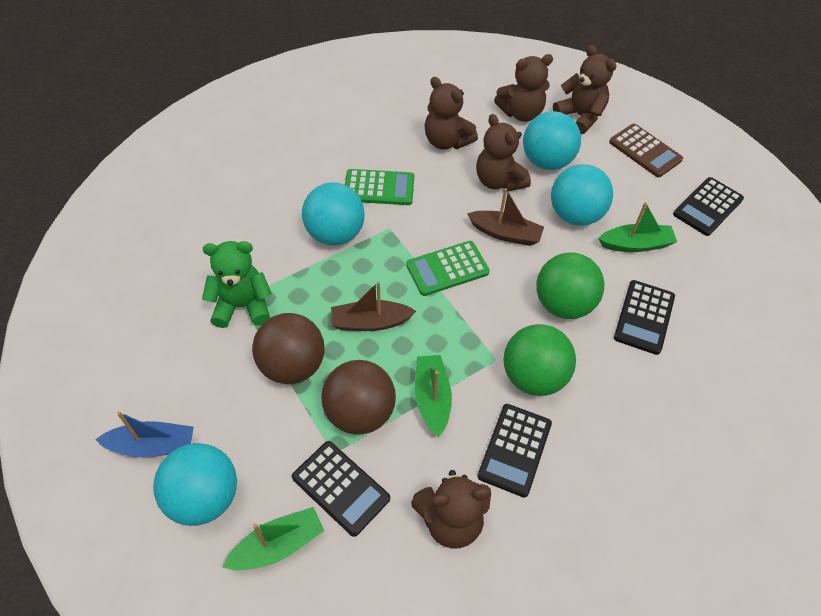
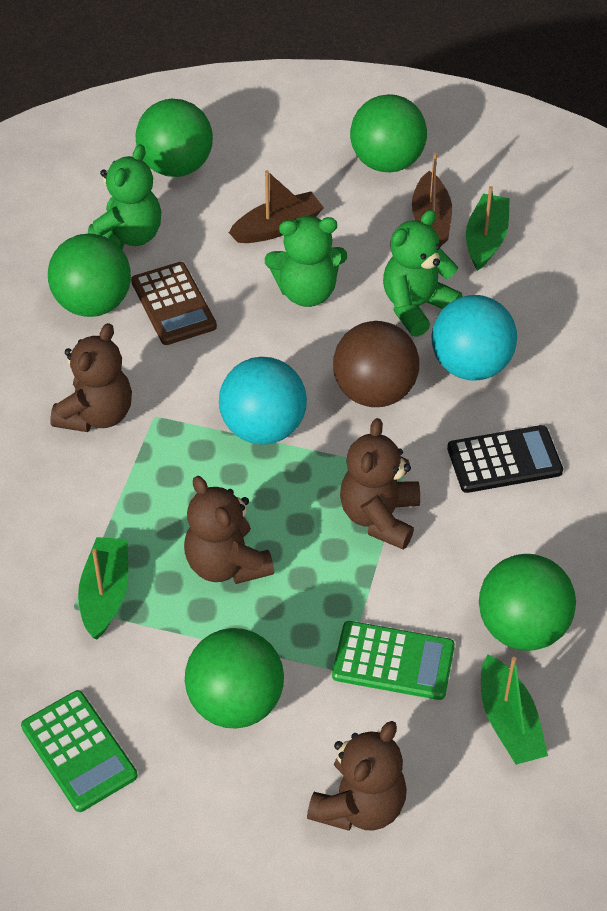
black calculator: [292,441,390,537] [477,404,552,498] [614,280,675,355] [673,177,744,236] = 4 -> [447,425,563,493] = 1
blue boat: [95,411,194,457] = 1 -> none = 0
brown ball: [252,313,325,384] [321,360,396,435] = 2 -> [333,321,419,407] = 1
brown teddy bear: [411,470,491,548] [424,77,478,150] [476,114,531,191] [494,54,553,122] [553,45,616,134] = 5 -> [50,323,132,432] [184,476,274,584] [307,721,407,831] [340,418,420,550] = 4
green ball: [504,324,576,396] [536,252,604,319] = 2 -> [48,234,131,317] [136,99,213,177] [185,628,284,729] [350,94,427,172] [479,554,576,651] = 5
green teddy bear: [202,241,272,328] = 1 -> [87,144,161,250] [265,216,347,307] [383,210,462,337] = 3
turquoise ball: [153,443,237,526] [302,182,365,245] [523,111,581,170] [551,164,613,226] = 4 -> [219,357,307,445] [431,295,517,381] = 2

